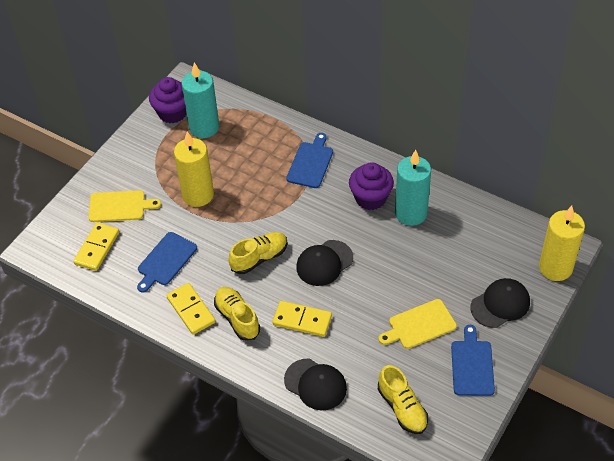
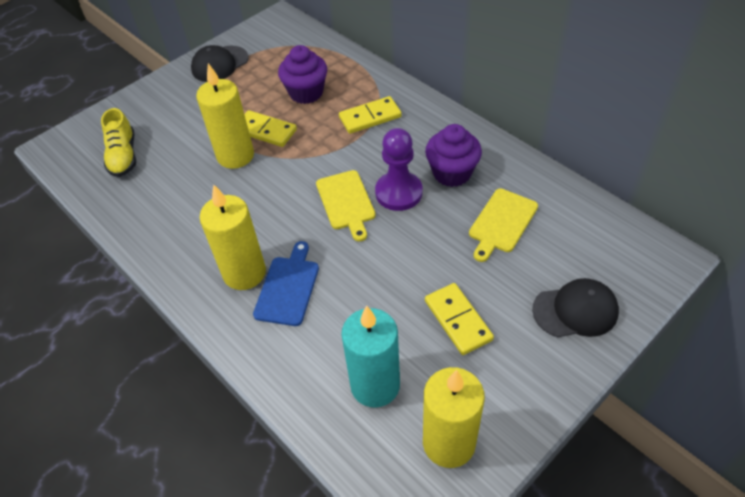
black cap: [284,358,347,410] [296,240,353,286] [471,278,530,328] = 3 -> [191,45,249,82] [532,278,619,337] = 2
blue cutting board: [137,232,197,293] [286,133,333,188] [451,325,495,396] = 3 -> [253,241,319,326] = 1
purple pawn: none = 0 -> [375,128,422,211] = 1
turquoise candle: [182,62,219,138] [395,150,431,226] = 2 -> [341,306,400,408] = 1
yellow candle: [174,132,214,207] [539,206,585,281] = 2 -> [196,63,254,169] [200,185,266,290] [423,367,485,468] = 3
yellow shoe: [214,287,260,341] [229,232,288,274] [378,365,428,434] = 3 -> [101,108,136,177] = 1

